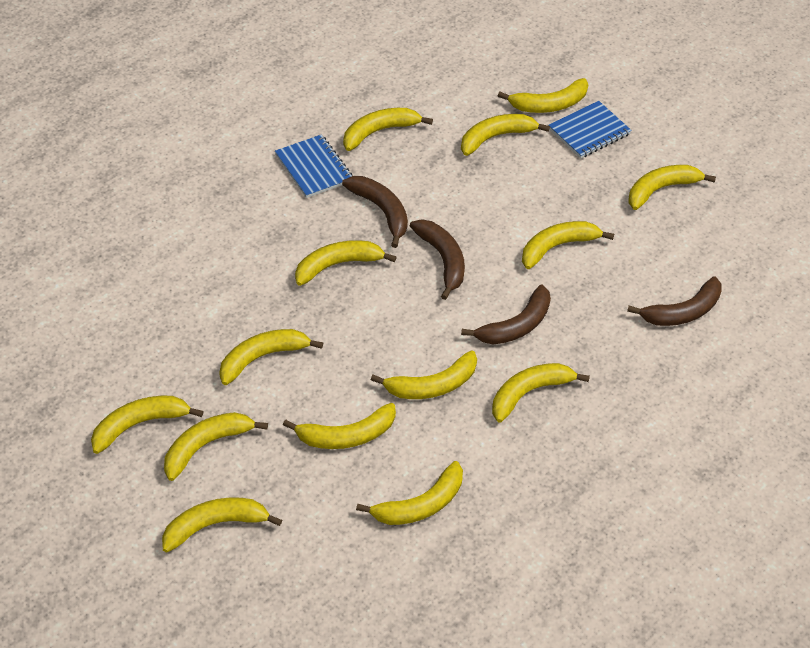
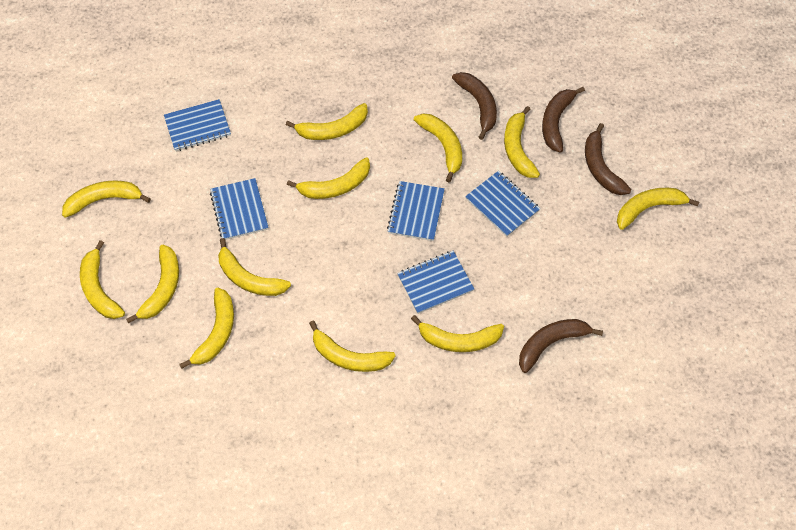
blue notebook: [275,135,352,198] [548,101,632,159] = 2 -> [164,99,231,151] [210,178,269,240] [387,181,445,241] [397,251,474,314] [465,171,540,237] = 5
yellow banana: [91,396,204,454] [162,498,282,552] [164,412,268,481] [219,329,323,385] [283,403,396,449] [295,240,397,286] [343,108,433,151] [356,461,463,525] [371,350,477,399] [461,114,550,156] [492,363,590,422] [498,78,588,113] [522,221,614,269] [629,165,716,210] = 14 -> [62,180,151,218] [80,240,125,319] [126,245,179,323] [179,288,234,369] [218,238,291,296] [286,103,368,140] [287,157,370,199] [309,321,396,372] [411,315,504,352] [414,114,462,182] [504,106,540,178] [617,188,699,230] = 12

